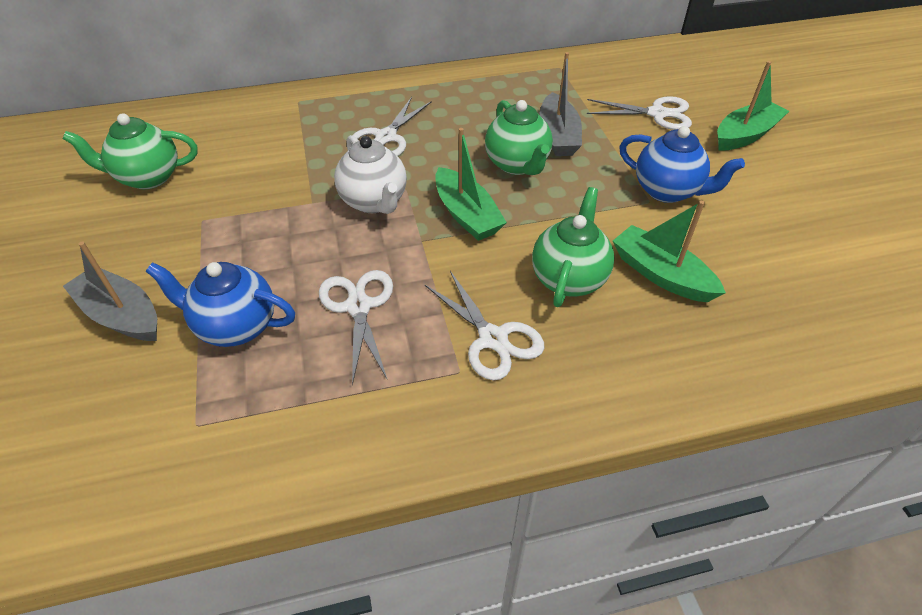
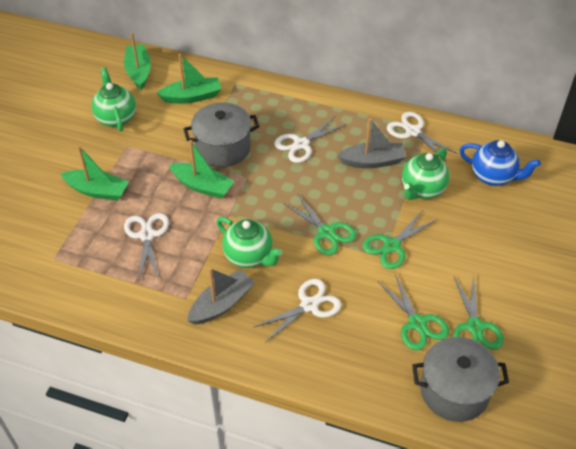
blue teapot: [145,262,295,347] [619,126,745,203] = 2 -> [460,140,541,186] = 1
green boat: [435,128,507,241] [613,201,726,302] [717,61,789,151] = 3 -> [61,146,129,201] [124,32,151,90] [157,54,221,104] [169,140,234,199] = 4
green scissors: none = 0 -> [283,194,356,255] [362,210,438,269] [378,274,449,350] [453,276,504,350] = 4
grey pot: none = 0 -> [183,102,260,167] [412,337,509,422] = 2
white teapot: [334,135,407,214] = 1 -> none = 0

